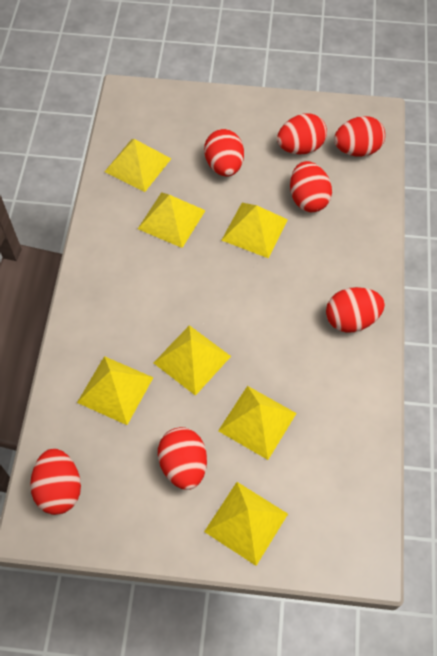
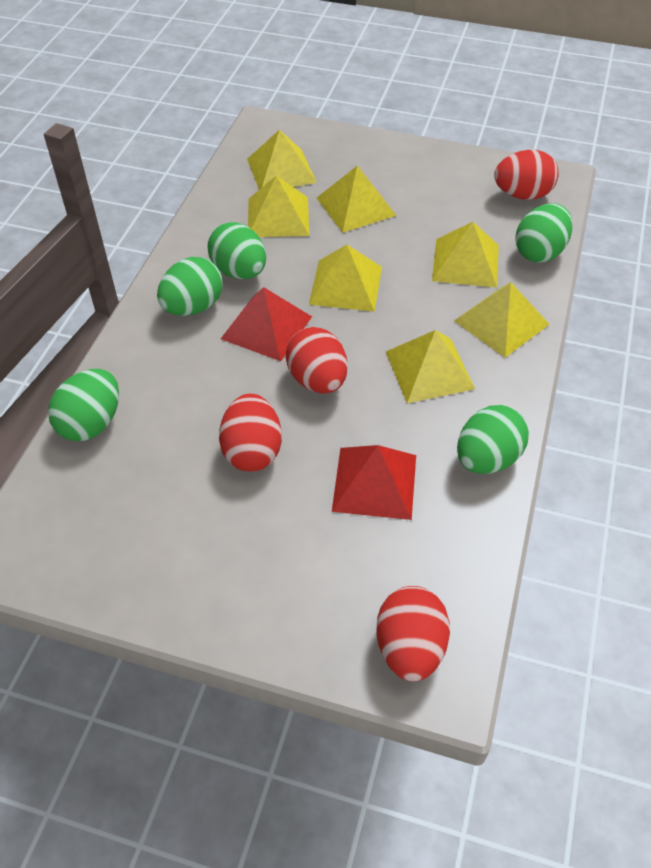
green egg: none = 0 -> [48,369,119,441] [157,257,223,316] [207,222,266,279] [457,405,529,474] [515,203,573,263] = 5
red egg: [30,449,81,515] [158,427,207,490] [204,129,244,176] [277,113,327,154] [290,161,332,212] [326,287,385,333] [334,116,385,157] = 7 -> [219,394,282,472] [286,327,348,393] [376,586,450,682] [494,150,559,200] = 4
red pyramid: none = 0 -> [221,287,312,361] [332,445,416,520] = 2

